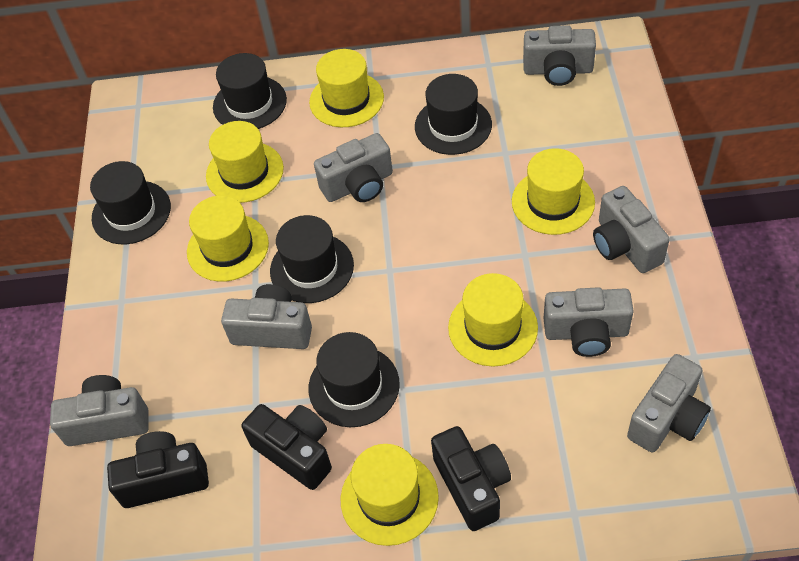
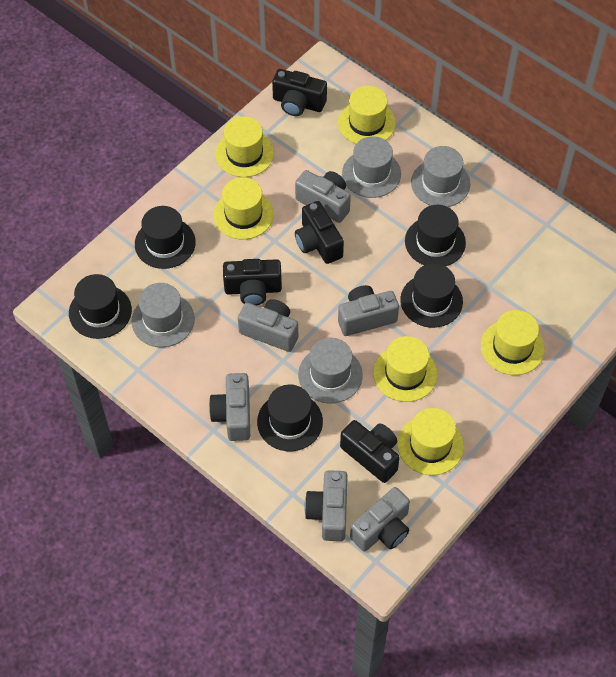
black camera: [107,431,209,508] [242,404,332,490] [431,426,511,531] = 3 -> [223,259,282,305] [272,69,327,116] [295,201,344,264] [340,420,400,483] = 4
grey camera: [50,375,149,446] [221,284,312,349] [314,133,393,202] [523,25,596,86] [544,287,634,357] [593,186,670,273] [627,354,711,453] = 7 -> [209,373,250,441] [238,299,298,352] [295,170,351,223] [304,470,347,541] [338,285,399,336] [350,487,410,552] = 6
grey hat: none = 0 -> [132,283,195,347] [298,338,363,403] [342,136,401,198] [411,146,470,207] = 4

